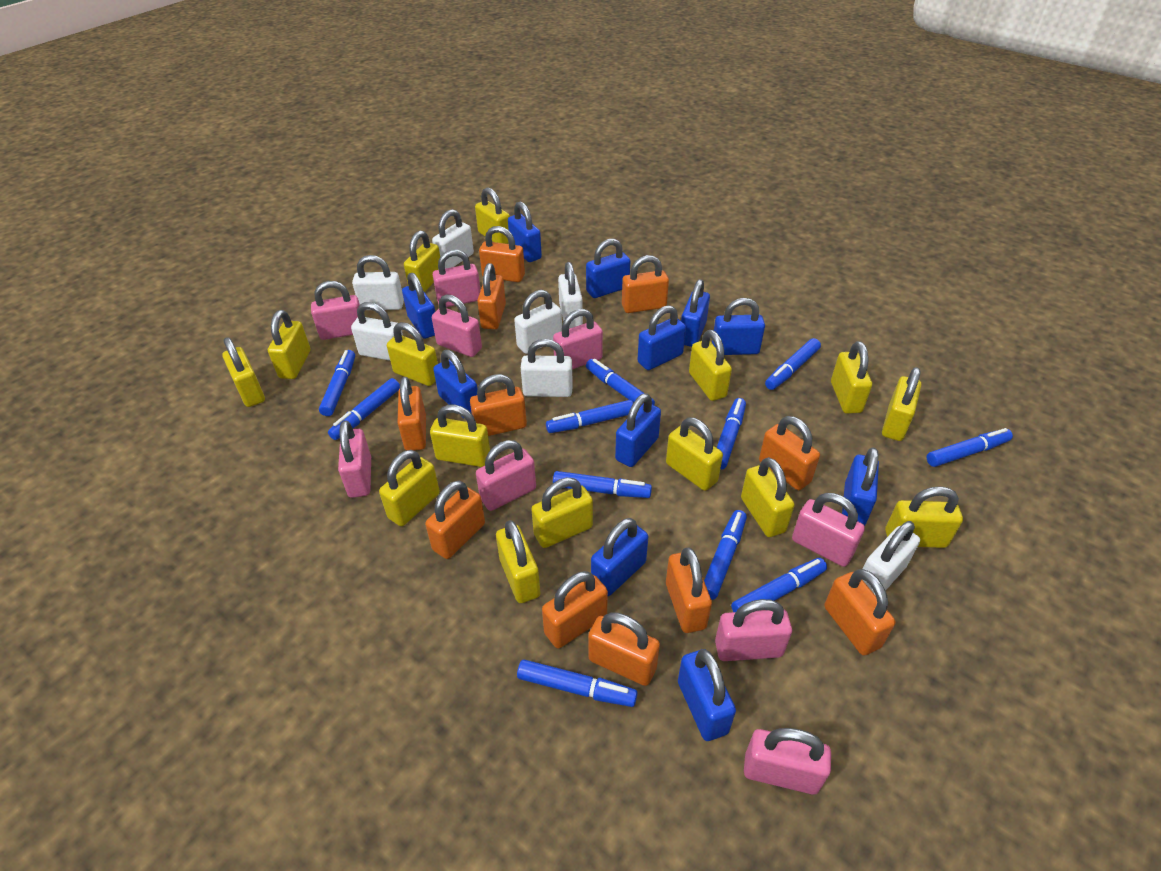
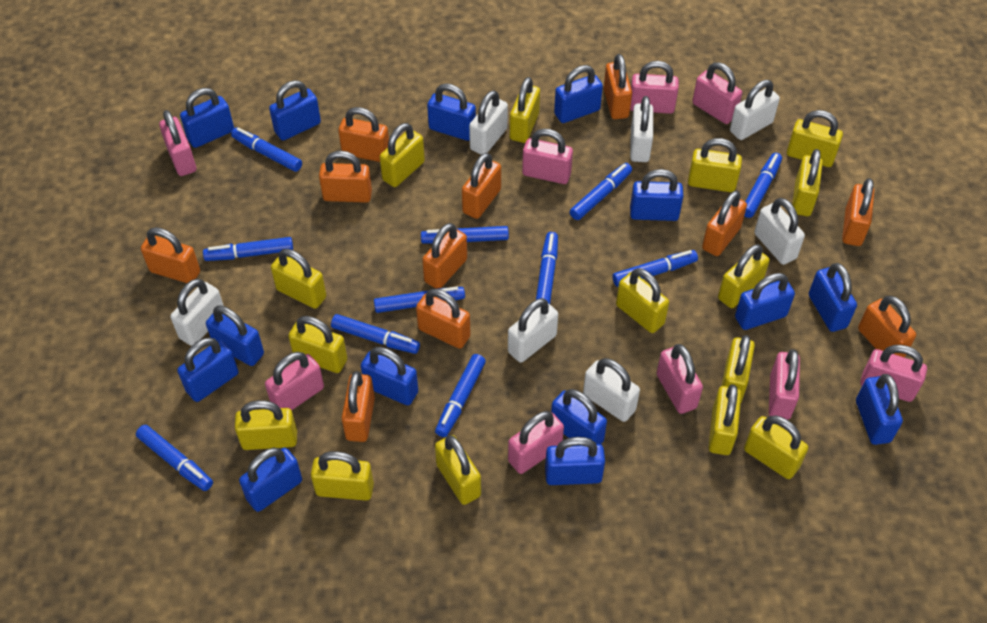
blue padlock: [402,273,435,339] [433,350,477,419] [508,201,542,262] [586,238,630,298] [591,518,648,596] [615,393,661,467] [637,305,686,370] [678,649,736,741] [681,280,710,347] [712,298,765,355] [842,447,879,526] = 11 -> [177,338,239,402] [180,88,234,148] [206,305,264,366] [239,448,302,512] [269,80,321,141] [361,347,418,405] [427,83,476,141] [545,437,605,485] [551,389,607,444] [554,65,603,123] [630,169,683,221] [735,273,795,330] [809,263,857,332] [856,374,903,445] = 14

